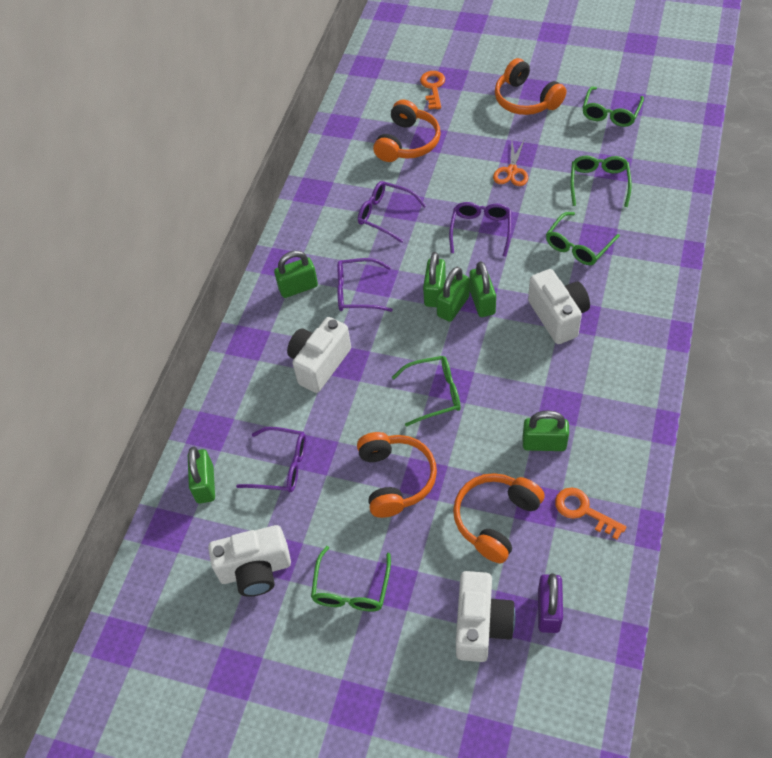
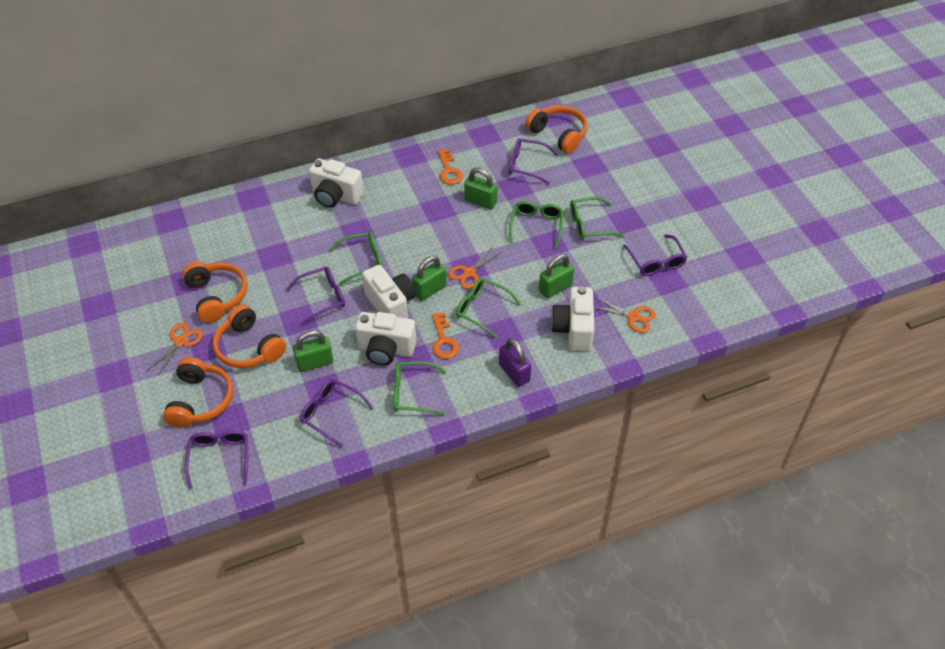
green padlock: [188,447,215,504] [274,250,318,298] [423,252,446,307] [436,267,470,322] [469,261,496,317] [523,410,569,451] = 6 -> [293,330,333,372] [412,256,447,301] [464,167,498,209] [539,254,574,299] = 4
orange scissors: [493,139,528,186] = 1 -> [147,323,203,375] [448,247,502,289] [594,297,656,333] = 3
purple glasses: [236,427,306,492] [337,258,393,312] [358,181,426,243] [449,202,512,257] = 4 -> [185,430,248,489] [286,267,345,325] [300,379,374,448] [508,138,558,184] [623,234,687,276] = 5

